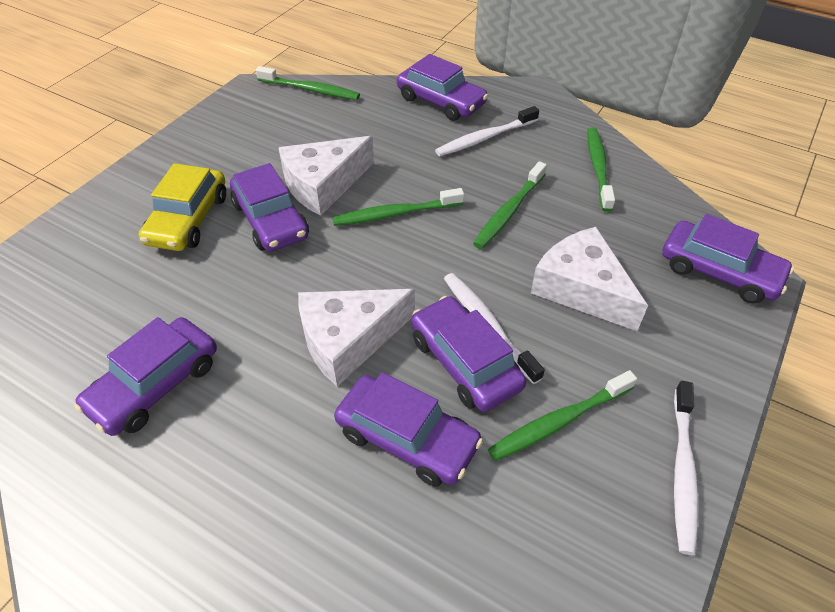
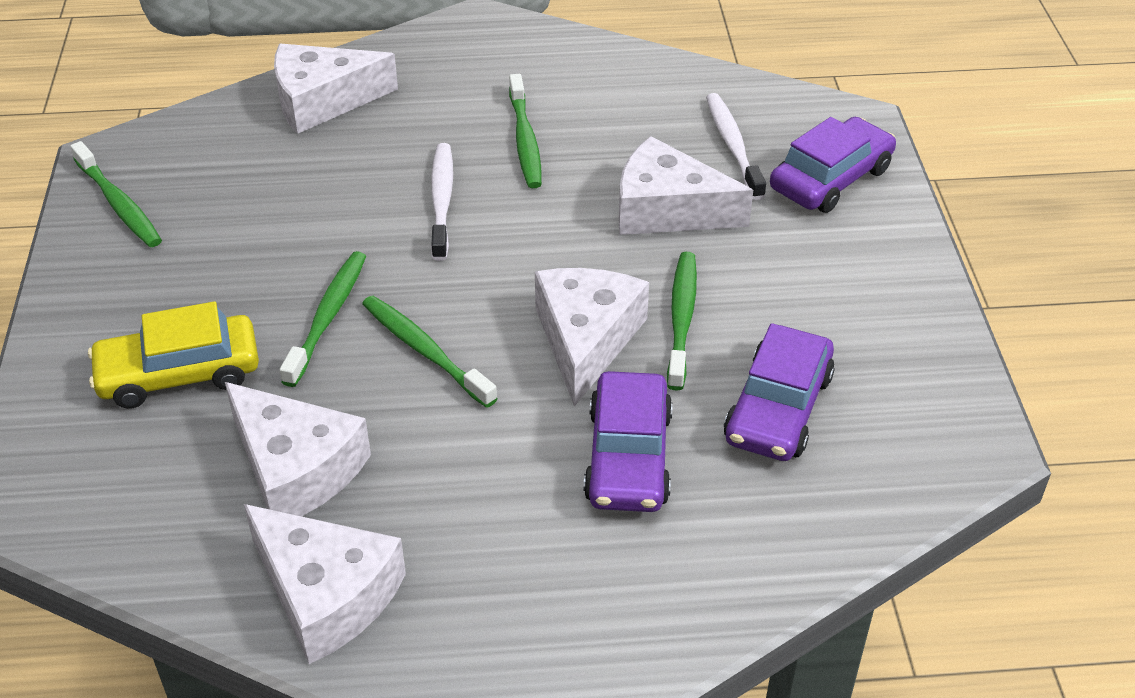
purple car: [74,317,217,436] [230,163,309,252] [334,372,483,487] [397,54,488,121] [411,296,526,412] [662,214,794,303] = 6 -> [583,371,673,512] [724,323,835,461] [770,117,896,213] = 3
white cheese: [279,136,374,216] [298,289,415,387] [531,227,648,331] = 3 -> [225,382,371,516] [244,504,406,664] [274,43,398,134] [535,268,649,407] [619,136,753,235] = 5
white toothbrush: [435,106,539,156] [444,273,545,384] [674,381,699,555] = 3 -> [431,143,453,261] [706,93,766,200] = 2

